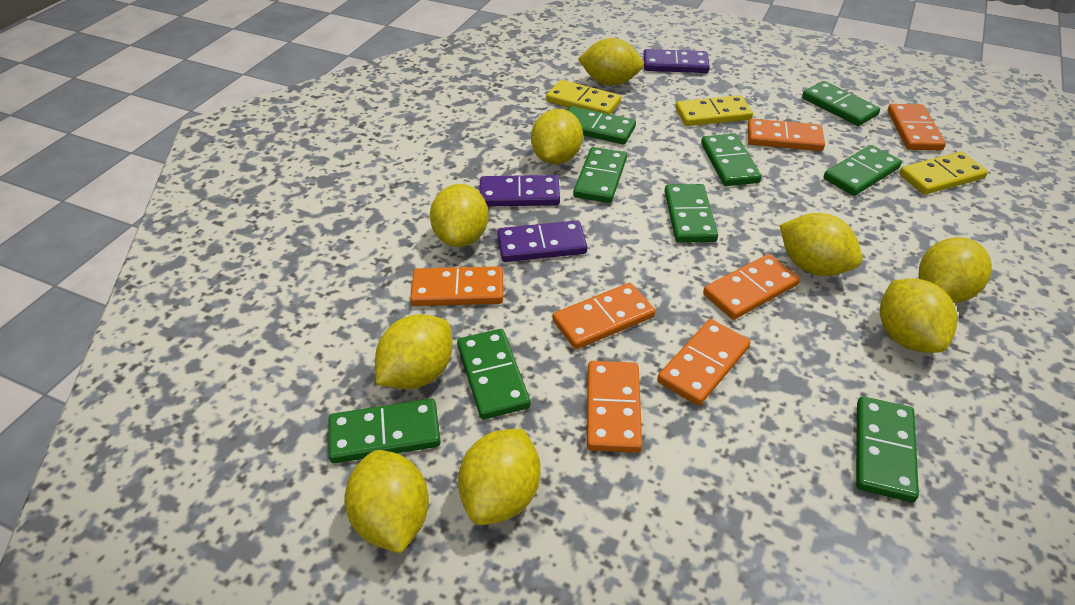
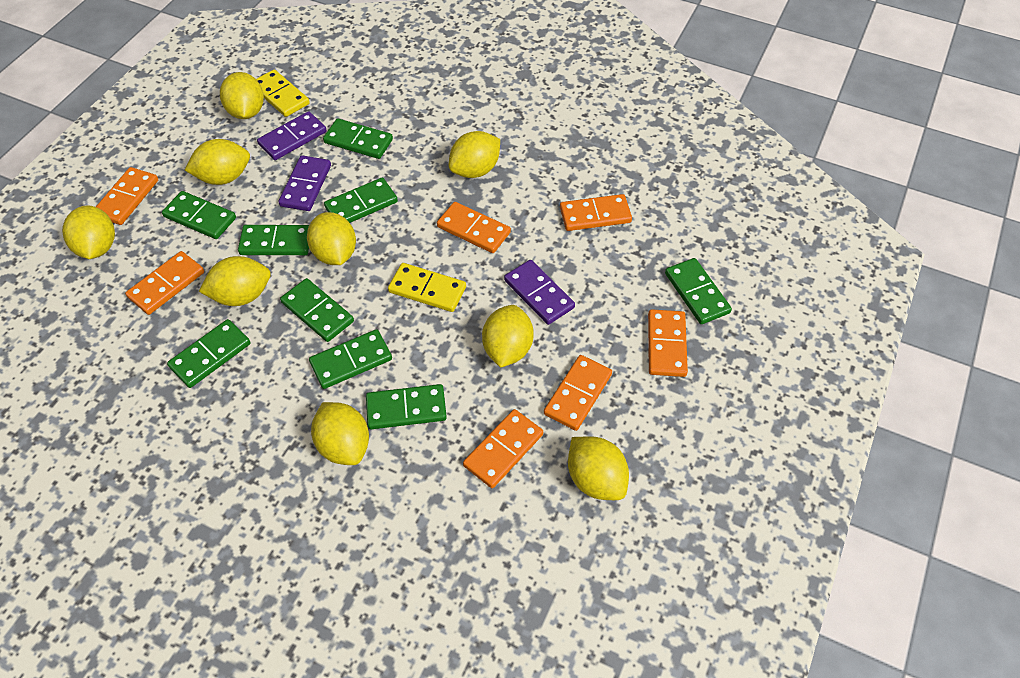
yellow domino: [546,80,621,114] [675,95,753,126] [899,151,988,195] = 3 -> [256,69,310,117] [388,263,466,312] = 2

